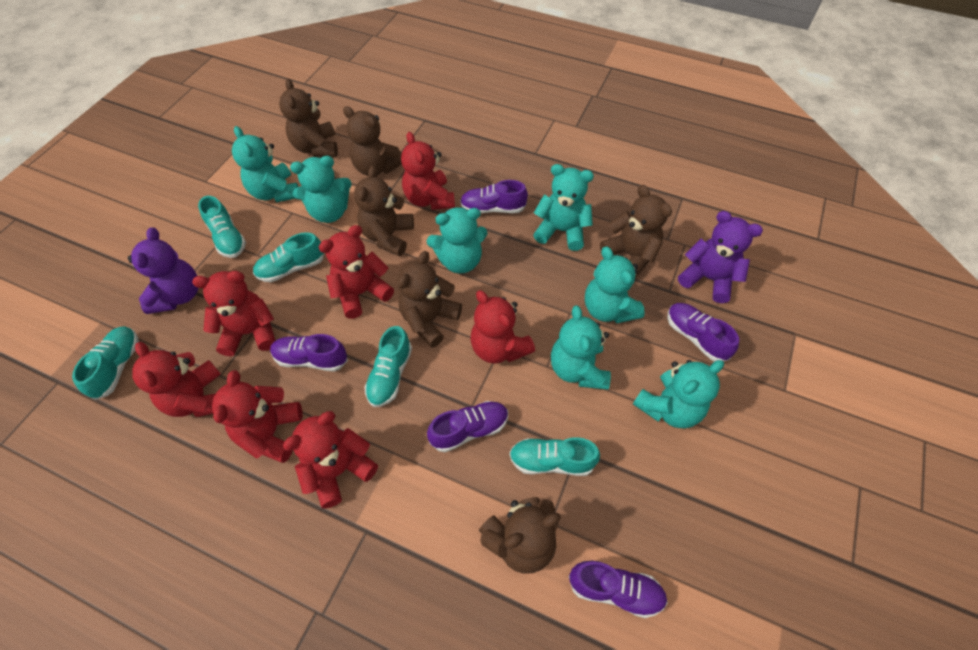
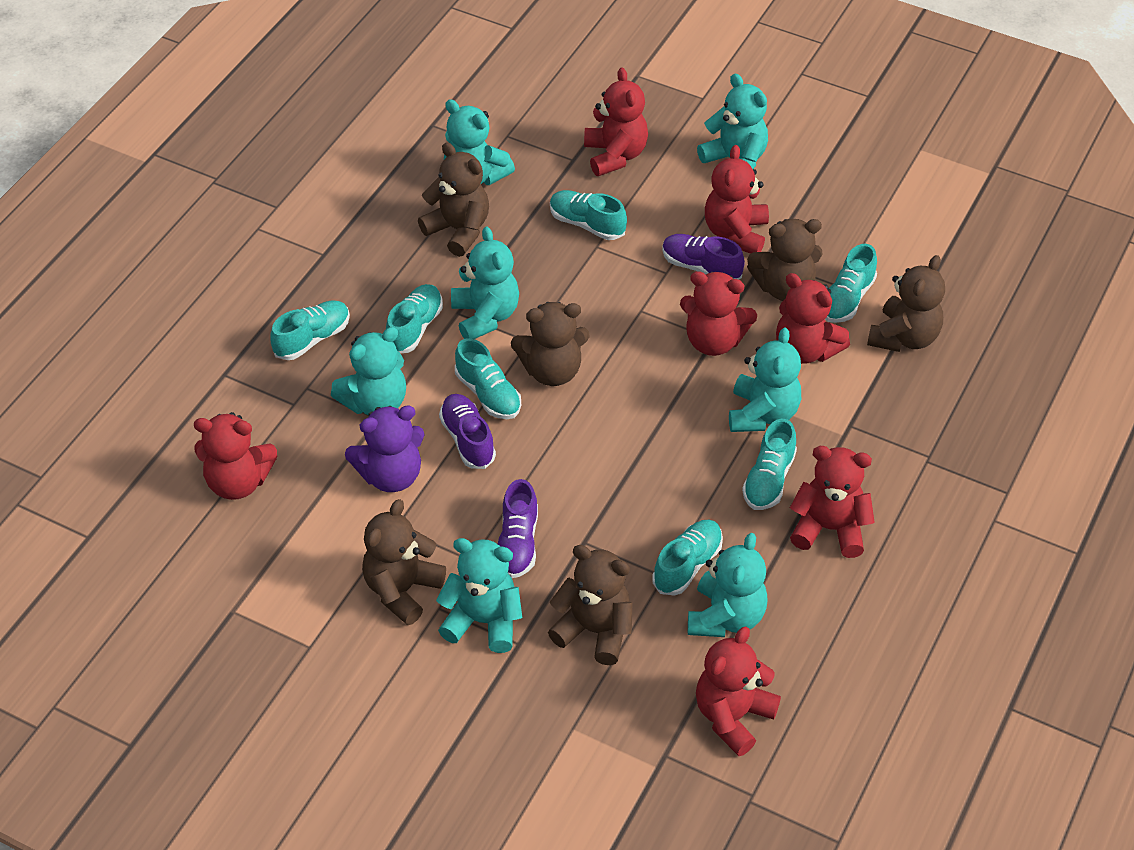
purple shoe: [270,334,348,372] [427,401,508,452] [460,180,528,213] [568,561,668,618] [667,303,739,361] = 5 -> [439,394,496,469] [498,479,538,578] [662,234,745,280] = 3
purple teddy bear: [128,227,198,314] [678,211,763,303] = 2 -> [345,405,425,492] = 1
turquoise shoe: [72,326,139,400] [198,196,246,258] [253,232,324,282] [364,326,412,407] [509,437,600,476] = 5 -> [270,300,350,360] [386,284,443,353] [455,338,521,419] [550,190,627,240] [652,520,723,596] [742,419,797,510] [825,244,877,323] = 7

